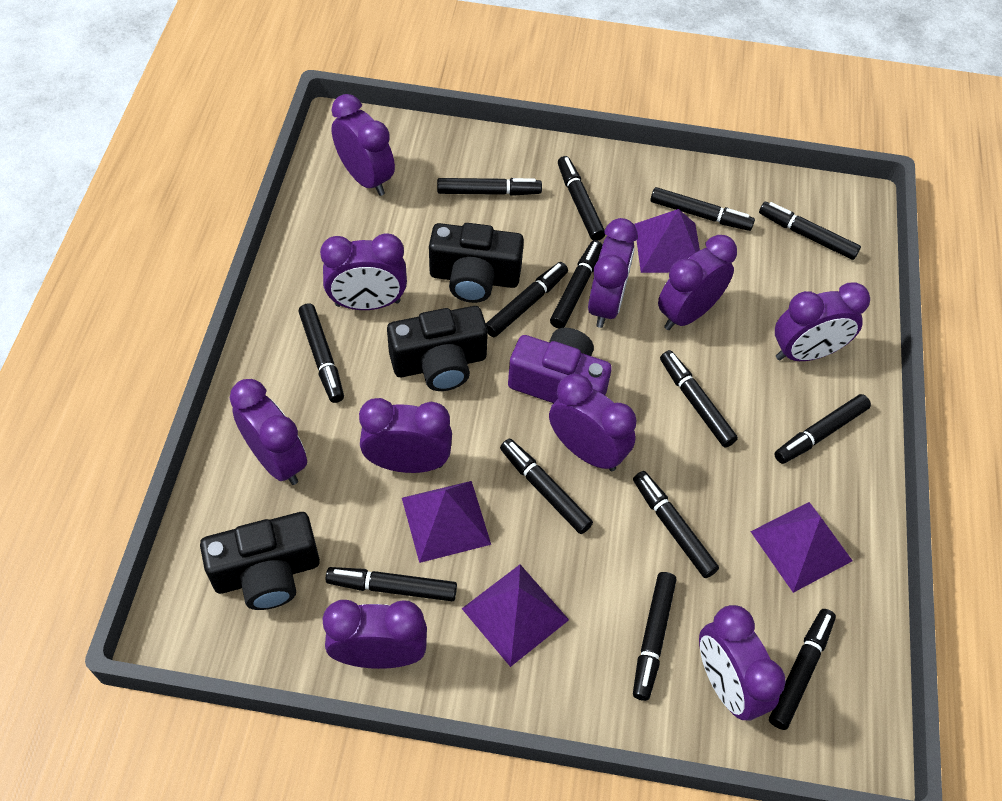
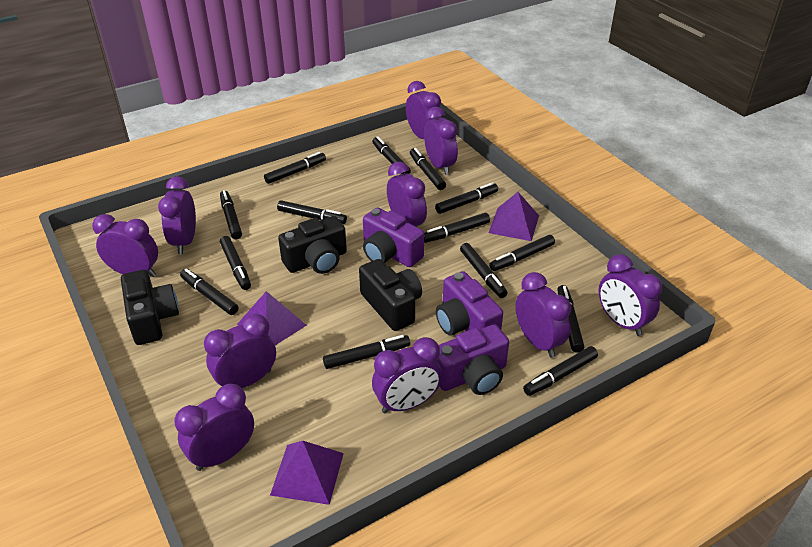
purple camera: [508,328,612,403] = 1 -> [363,207,424,267] [436,271,503,336] [437,324,509,395] = 3
purple pyramid: [402,481,491,563] [462,565,569,667] [634,209,700,273] [751,502,853,593] = 4 -> [237,291,307,345] [270,441,344,505] [489,192,539,241] = 3

